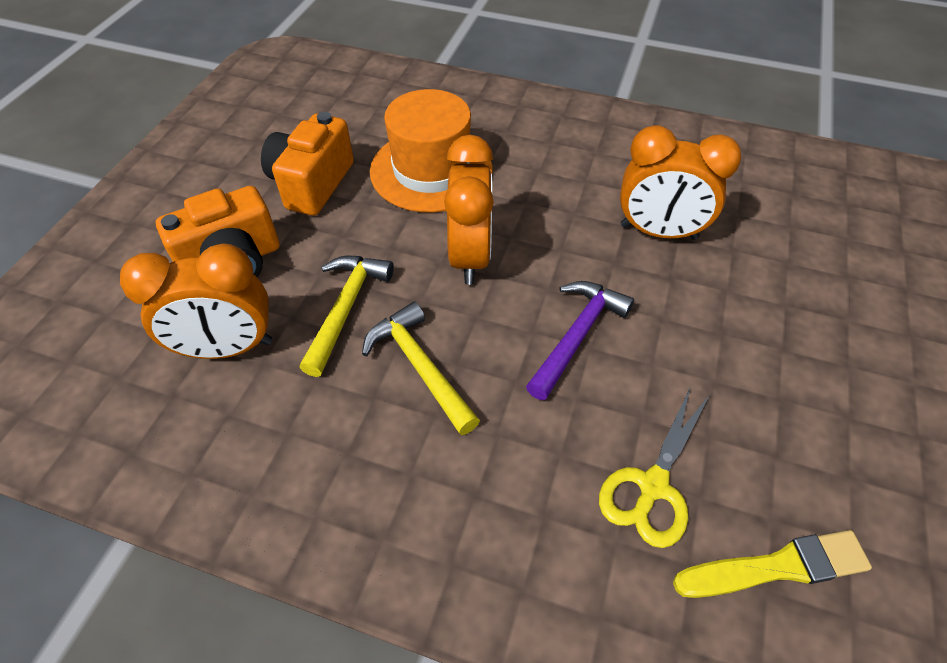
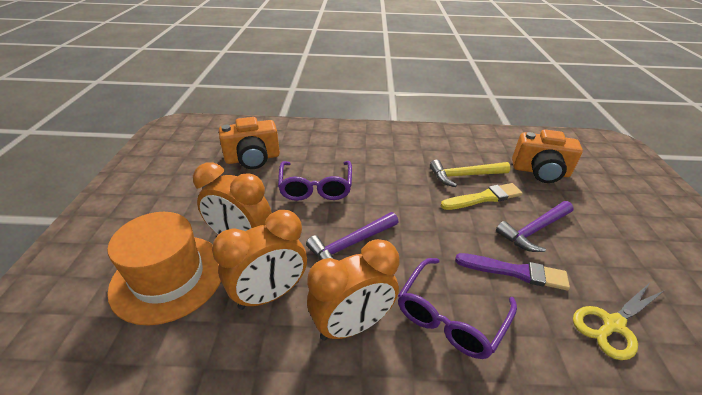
purple brush: none = 0 -> [455,253,570,290] = 1
purple glasses: none = 0 -> [278,161,352,201] [398,258,517,359] = 2
purple hammer: [526,281,634,400] = 1 -> [306,212,398,260] [496,201,574,252] = 2
yellow hammer: [299,256,394,377] [362,302,480,435] = 2 -> [430,160,511,187] = 1

